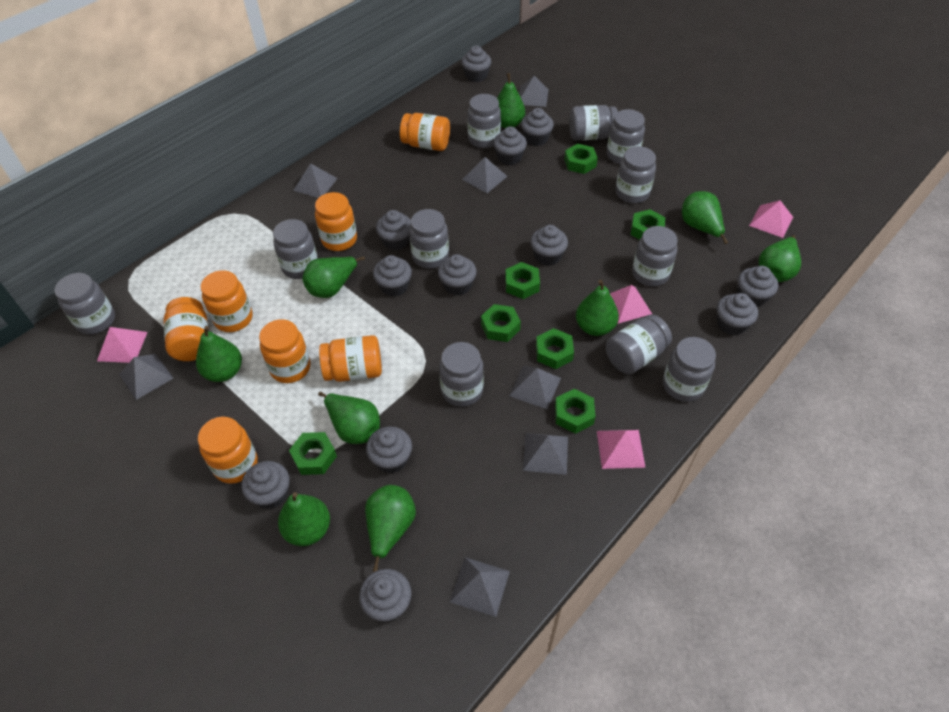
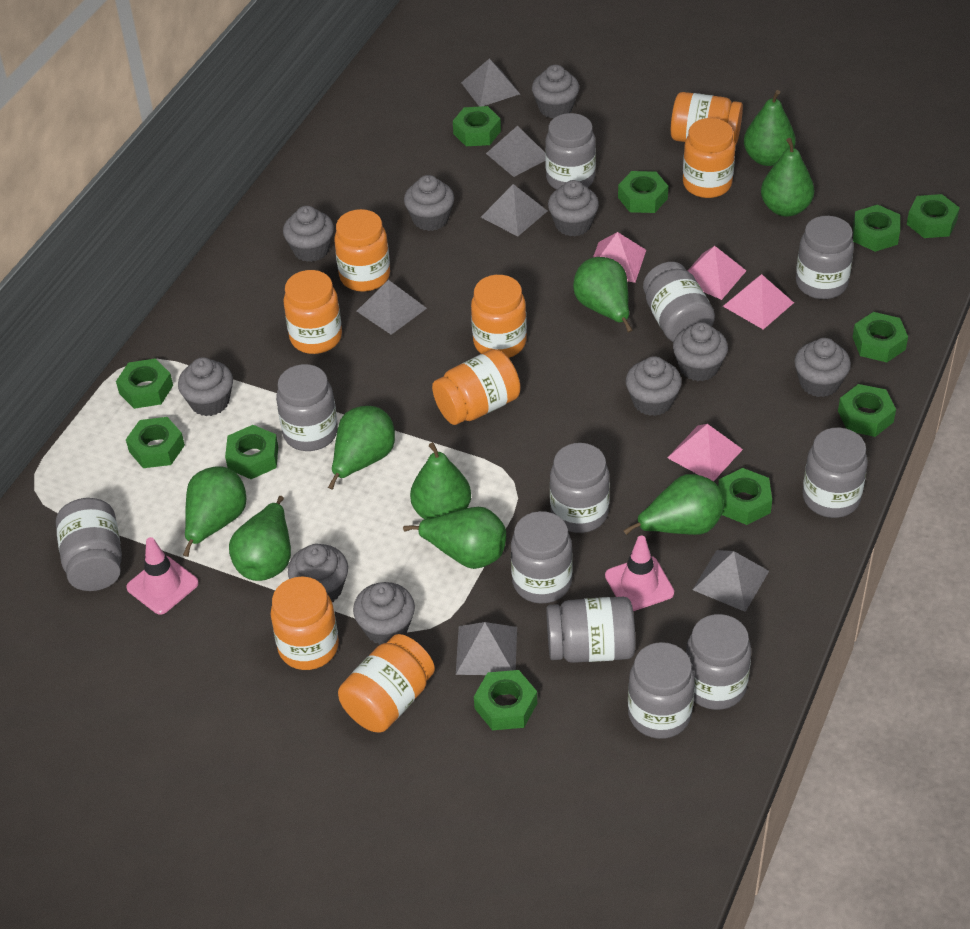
green nut: [289,432,337,475] [481,304,521,342] [505,262,540,299] [536,328,574,369] [555,389,596,434] [564,144,598,174] [631,209,666,240] = 7 -> [116,359,173,409] [126,417,185,468] [225,425,278,479] [453,106,501,146] [474,670,537,730] [618,171,668,213] [718,468,772,525] [838,384,896,437] [853,205,900,252] [853,312,908,362] [907,194,960,238] = 11
grey cupcake: [241,461,290,509] [359,569,412,622] [366,426,412,473] [373,255,412,297] [376,210,411,250] [438,254,477,296] [461,46,491,82] [493,126,527,165] [521,108,554,146] [530,225,568,266] [716,293,758,335] [738,266,778,307] = 12 -> [178,357,233,416] [283,206,334,262] [288,544,348,602] [353,582,415,645] [404,175,454,231] [532,65,579,118] [548,180,599,236] [626,356,682,416] [673,322,728,381] [794,338,851,397] = 10
grey pyramid: [119,354,173,400] [293,163,338,198] [450,557,510,617] [462,157,508,193] [509,366,561,409] [519,76,549,107] [523,433,568,475] = 7 -> [357,280,427,335] [456,622,517,675] [461,59,520,107] [481,184,547,236] [486,126,545,177] [693,550,769,612] = 6
orange jar: [163,297,209,361] [198,417,258,484] [201,270,253,332] [259,319,311,383] [315,192,357,251] [319,335,382,382] [400,113,450,151] = 7 -> [271,577,339,670] [283,270,342,354] [334,209,390,292] [338,634,435,732] [432,349,521,425] [471,275,527,358] [671,92,743,145] [683,118,735,198] = 8
pink traffic cone: none = 0 -> [126,537,199,615] [605,536,674,611] = 2

